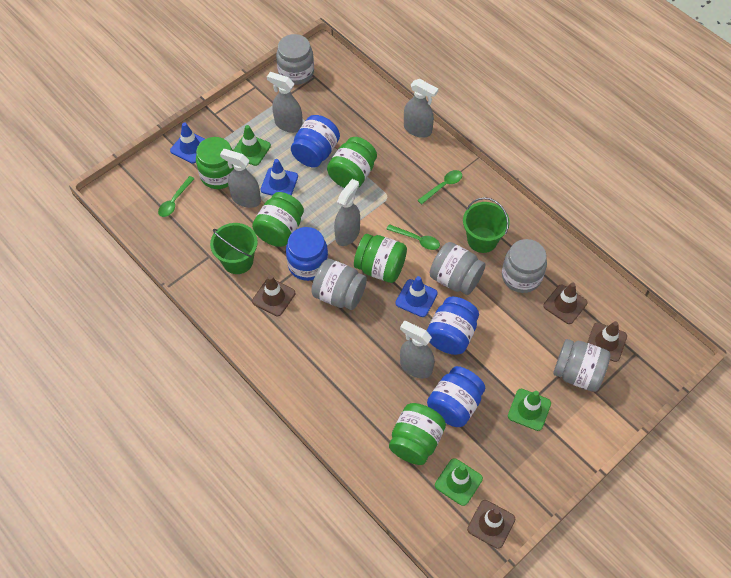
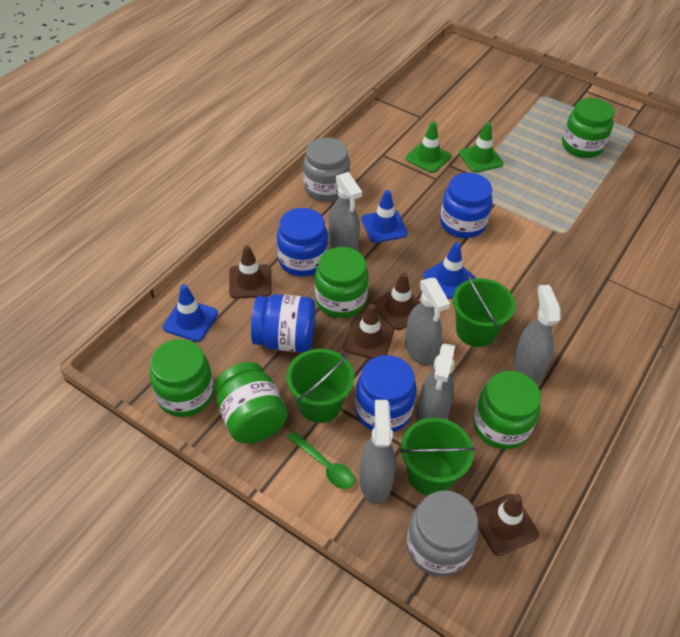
green bucket: [210,223,258,274] [463,197,510,253] = 2 -> [286,349,354,423] [400,418,475,495] [453,274,516,347] = 3
green spoon: [158,176,195,217] [386,224,440,250] [418,170,462,204] = 3 -> [287,431,355,489] = 1
green traffic cone: [233,125,271,166] [435,458,483,506] [508,389,551,431] = 3 -> [406,121,451,173] [459,122,504,173] = 2
grey jar: [276,34,314,85] [311,259,367,310] [430,242,485,295] [502,239,547,293] [553,339,611,392] = 5 -> [303,137,350,201] [406,491,479,577] = 2

